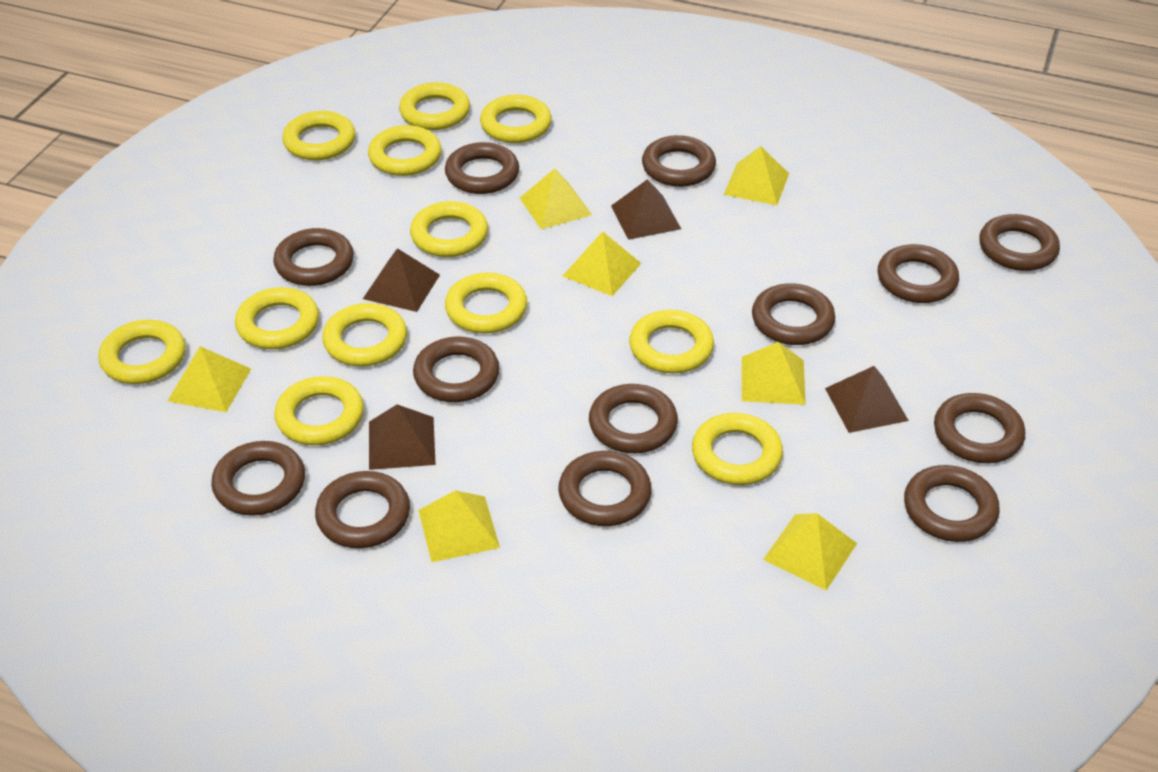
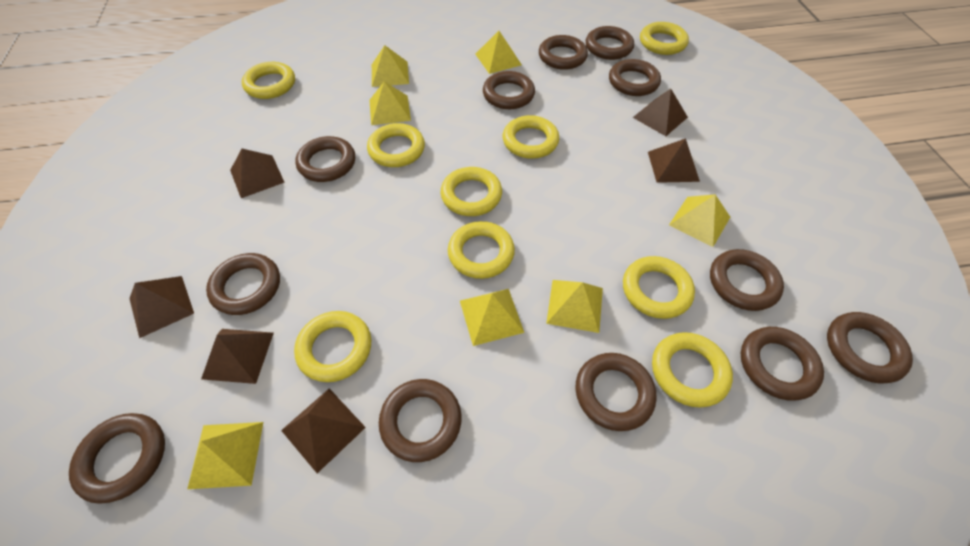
brown pyramid: [363,248,440,312] [369,404,436,470] [611,179,681,240] [825,366,909,433] = 4 -> [129,276,194,338] [201,329,274,384] [230,149,284,198] [281,388,366,473] [633,89,688,136] [648,138,700,183] = 6
brown ring: [211,441,305,516] [273,228,354,286] [315,471,410,548] [413,337,500,402] [445,142,519,194] [558,451,652,526] [589,384,678,453] [642,135,716,187] [752,283,835,345] [878,244,959,303] [904,465,1000,542] [934,393,1025,463] [979,214,1060,271] = 13 -> [69,413,165,504] [206,253,280,315] [295,136,355,182] [379,379,462,462] [483,71,535,109] [539,35,588,70] [576,353,657,431] [586,26,634,60] [609,59,661,96] [710,249,784,311] [741,327,824,401] [827,312,913,383] = 12
yellow ring: [98,320,185,384] [235,287,319,349] [274,376,364,445] [282,111,355,160] [322,303,407,366] [368,125,442,176] [399,82,470,130] [410,201,488,257] [445,272,527,334] [480,95,552,143] [629,310,714,373] [692,413,783,485] = 12 -> [242,62,295,99] [294,311,371,382] [367,123,425,167] [441,167,502,216] [448,221,515,279] [503,115,559,159] [623,256,695,319] [640,22,689,55] [652,332,733,408] = 9

